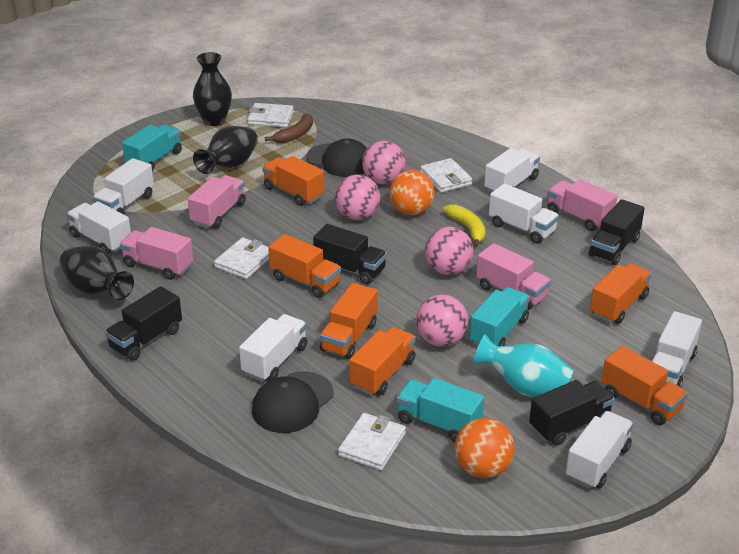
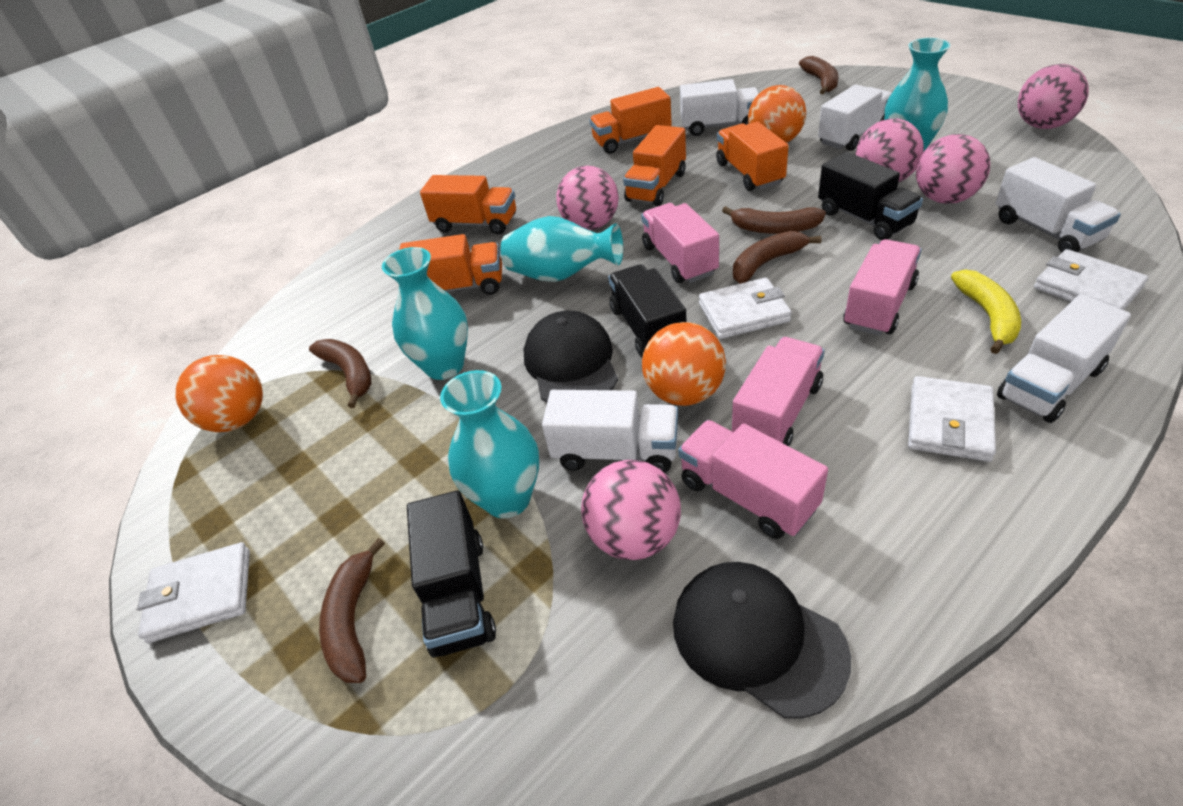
black truck: [105,286,182,361] [313,224,387,284] [529,380,615,446] [589,199,645,265] = 4 -> [407,490,496,658] [608,264,686,357] [818,152,923,240] = 3
black vase: [59,246,134,300] [193,52,232,126] [193,126,258,174] = 3 -> none = 0
brown banana: [265,113,313,143] = 1 -> [309,339,371,408] [319,538,385,683] [722,206,826,234] [733,231,822,284] [799,56,838,94] = 5
orange ball: [389,170,435,215] [455,418,515,478] = 2 -> [176,355,263,432] [642,322,726,406] [748,85,806,143] = 3
orange truck: [262,156,325,206] [268,234,341,298] [320,283,378,359] [349,327,416,395] [590,263,651,324] [601,346,688,425] = 6 -> [399,234,502,295] [420,175,516,235] [589,87,672,154] [623,125,686,206] [716,122,789,191] = 5
pink ball: [335,175,380,220] [362,141,406,184] [416,294,469,347] [425,227,474,275] = 4 -> [556,166,619,230] [581,460,681,560] [856,119,924,182] [916,134,990,204] [1018,64,1089,129] = 5
turquoise truck: [122,125,182,171] [396,378,484,442] [469,287,530,346] = 3 -> none = 0
turquoise vase: [473,334,574,397] = 1 -> [382,247,468,380] [440,370,539,518] [501,216,623,282] [884,38,950,151] = 4
white truck: [67,201,131,254] [92,158,154,215] [239,314,307,382] [484,148,540,193] [489,183,559,244] [566,411,634,489] [652,311,702,387] = 7 -> [542,390,678,473] [680,79,759,136] [818,85,892,151] [996,157,1121,253] [997,294,1131,423] = 5

